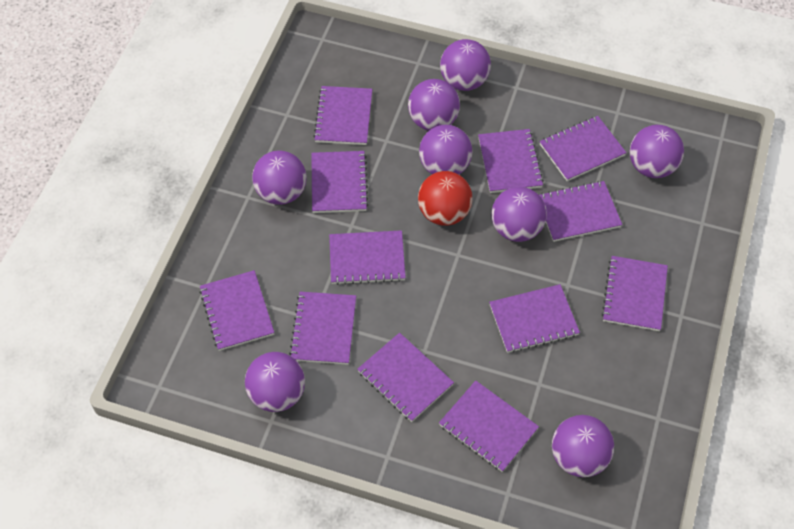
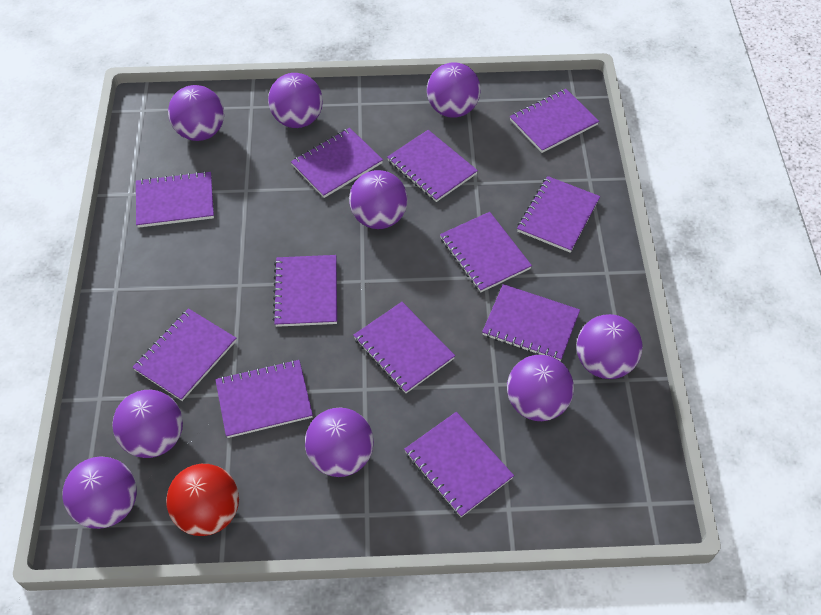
purple ball: [245,352,305,412] [252,150,307,205] [408,79,460,131] [419,125,473,175] [440,39,491,91] [491,187,547,242] [552,415,614,477] [629,125,684,178] = 8 -> [62,456,137,529] [112,390,183,458] [168,85,224,141] [268,73,323,128] [305,408,374,477] [349,170,408,229] [427,62,481,118] [507,355,574,421] [577,314,642,379] = 9

